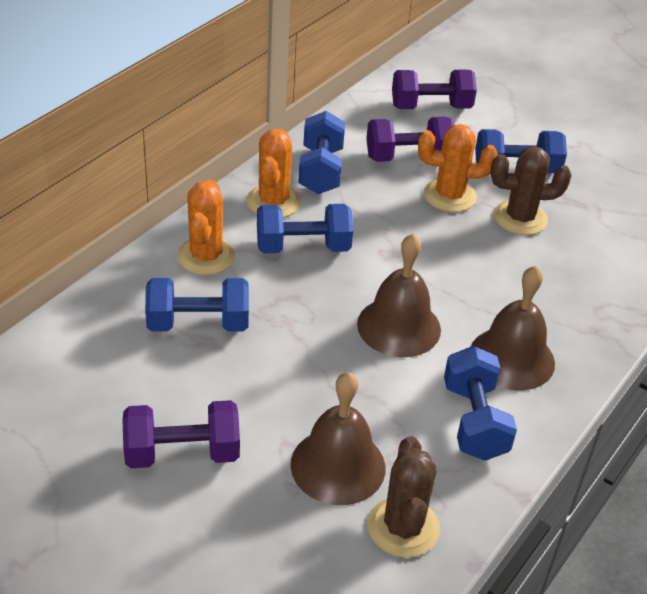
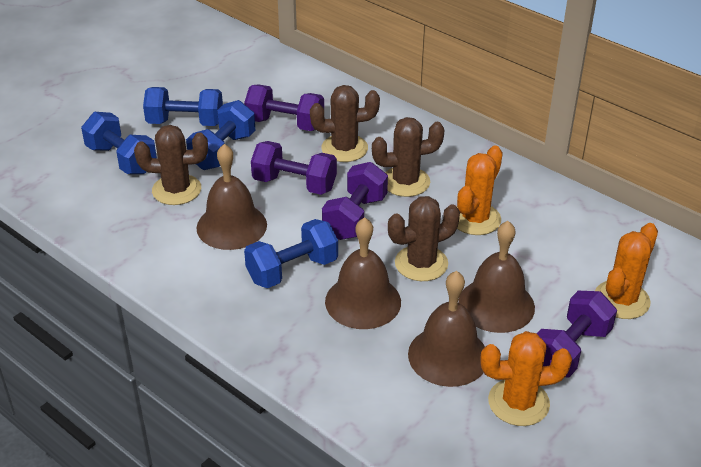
blue dumbbell: [145,278,249,331] [257,204,353,253] [298,111,345,194] [444,346,517,461] [475,129,567,173] = 5 -> [81,112,157,174] [143,87,223,126] [186,100,255,170] [244,219,338,288] = 4
brown bell: [290,372,385,505] [357,234,441,357] [471,266,555,390] = 3 -> [197,144,267,250] [325,217,401,329] [408,271,485,387] [458,221,535,333] = 4
brown cactus: [367,436,440,558] [490,146,572,235] = 2 -> [134,125,208,205] [310,85,380,162] [372,117,444,197] [388,196,460,281] = 4
purple dumbbell: [122,400,240,468] [366,117,455,162] [392,70,477,109] = 3 -> [244,84,324,131] [251,141,337,195] [322,162,388,240] [537,291,617,378] = 4

